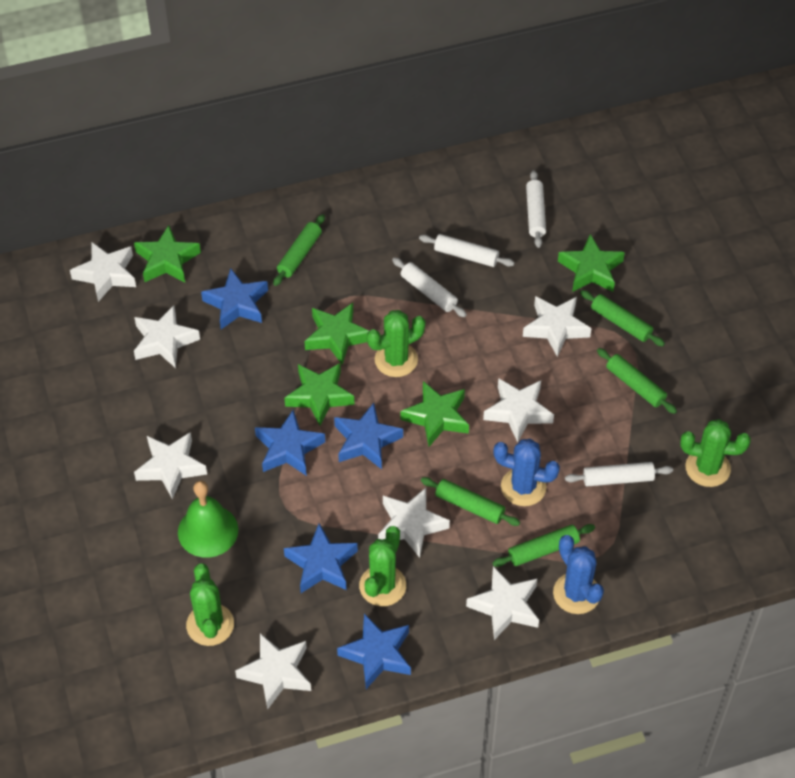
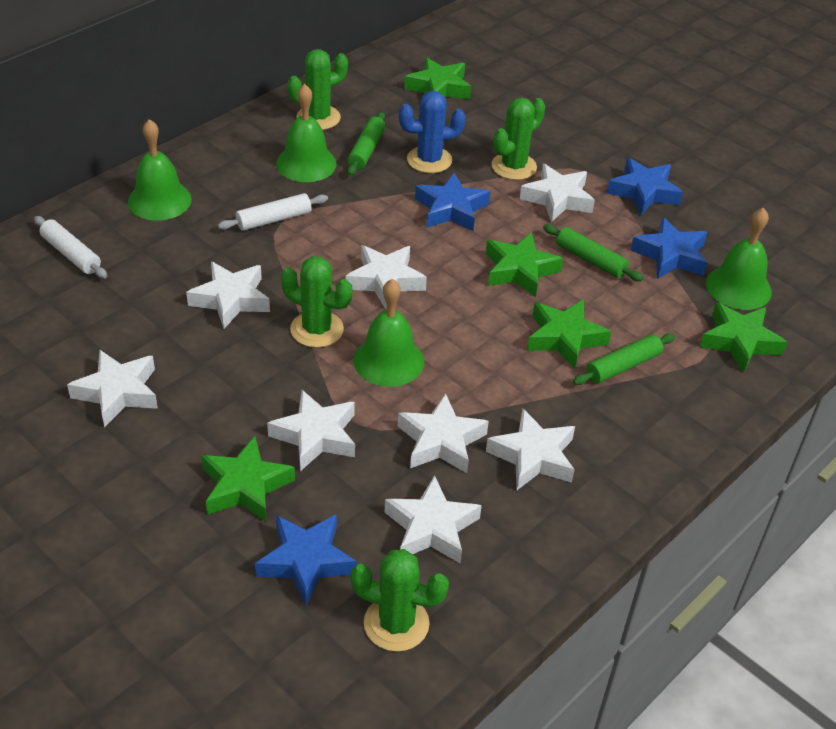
blue cactus: [493,439,560,506] [553,535,604,614] = 2 -> [399,91,466,173] = 1
blue star: [201,268,268,329] [255,410,325,476] [284,523,358,593] [334,403,403,469] [337,613,411,689] = 5 -> [255,514,357,606] [415,173,490,231] [607,158,683,215] [631,217,708,279] = 4
green bell: [178,481,238,558] = 1 -> [128,119,192,221] [276,84,337,182] [353,279,424,387] [706,208,772,310] = 4
green rolling pin: [273,214,325,286] [421,477,520,526] [493,524,595,567] [580,290,665,346] [597,348,677,414] = 5 -> [347,112,385,176] [543,224,643,281] [573,333,675,385] = 3
white rolling pin: [392,257,467,317] [419,234,515,267] [526,170,546,248] [565,462,673,486] = 4 -> [34,216,107,278] [218,193,328,231] = 2

